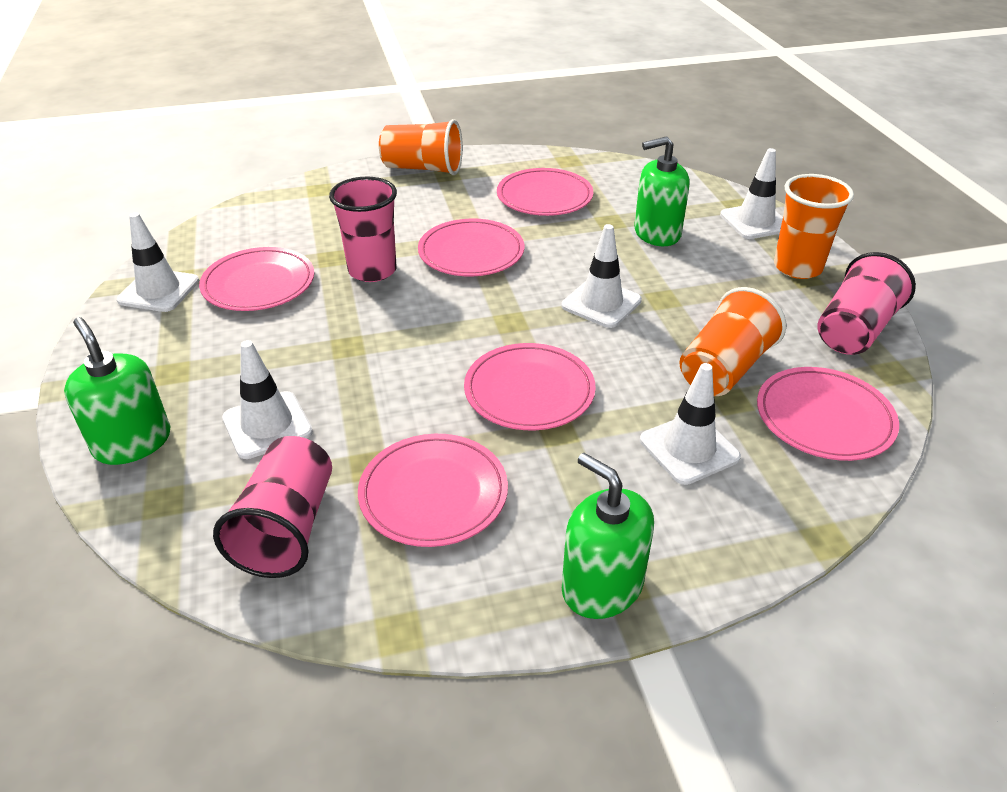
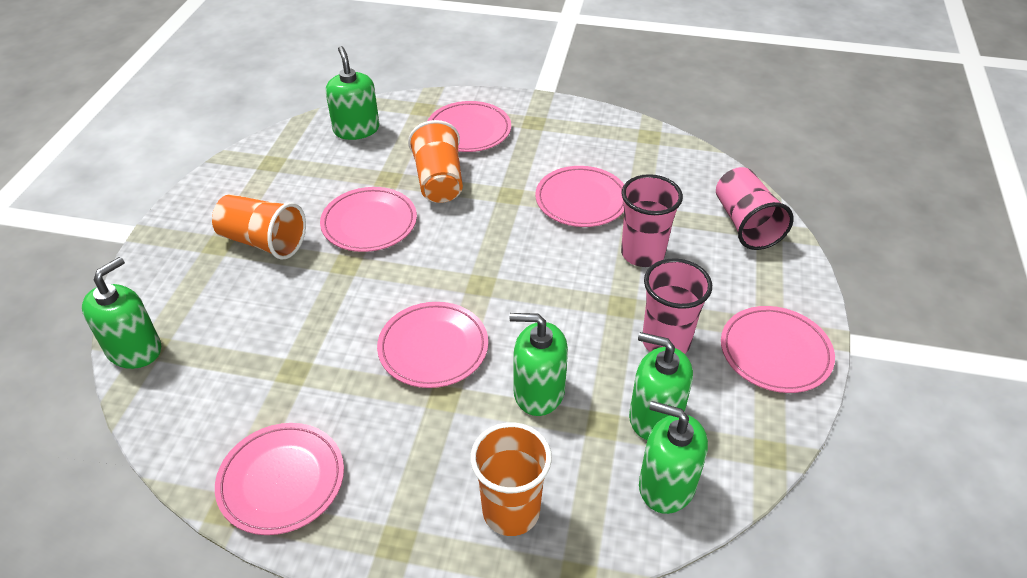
green soap dispenser: [64,317,170,465] [562,453,654,619] [634,136,690,246] = 3 -> [82,257,161,369] [326,46,380,140] [510,313,568,416] [629,332,693,440] [639,401,708,514] = 5
white traffic cone: [117,212,199,312] [222,340,313,459] [561,224,642,328] [640,363,741,485] [720,148,783,239] = 5 -> none = 0

